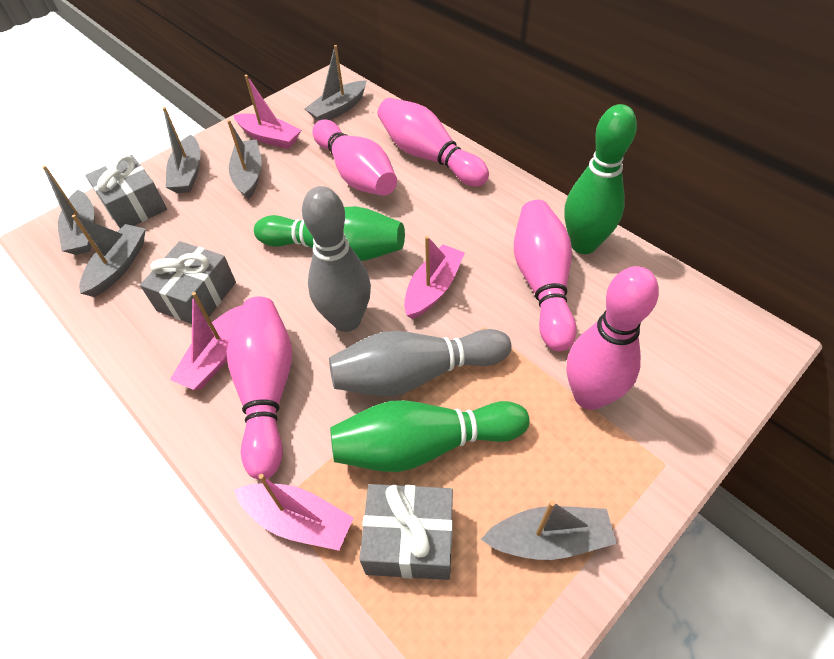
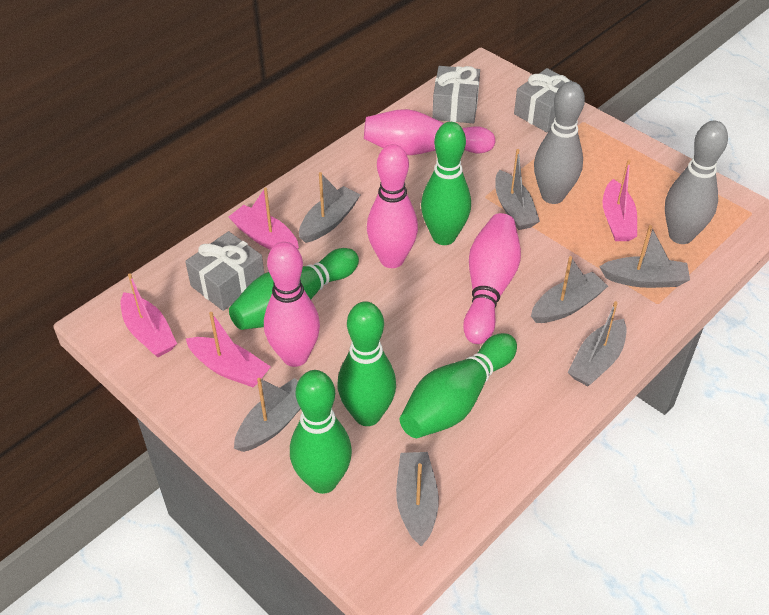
green bowling pin: [254,206,405,261] [330,400,530,472] [564,104,637,254] = 3 -> [229,248,359,330] [290,370,352,494] [337,301,396,426] [400,333,517,438] [421,122,471,245] = 5
grey boat: [43,165,95,255] [72,214,146,297] [162,107,201,193] [227,120,262,200] [305,45,367,121] [481,501,617,560] = 6 -> [234,378,301,452] [299,172,360,243] [396,452,439,546] [495,149,540,230] [531,256,608,323] [568,301,627,386] [599,225,690,288] = 7
pink bowling pin: [227,297,292,479] [313,119,397,196] [378,98,489,187] [514,200,577,351] [567,266,659,410] = 5 -> [264,242,320,367] [364,109,495,155] [367,144,418,268] [463,213,521,344] = 4

